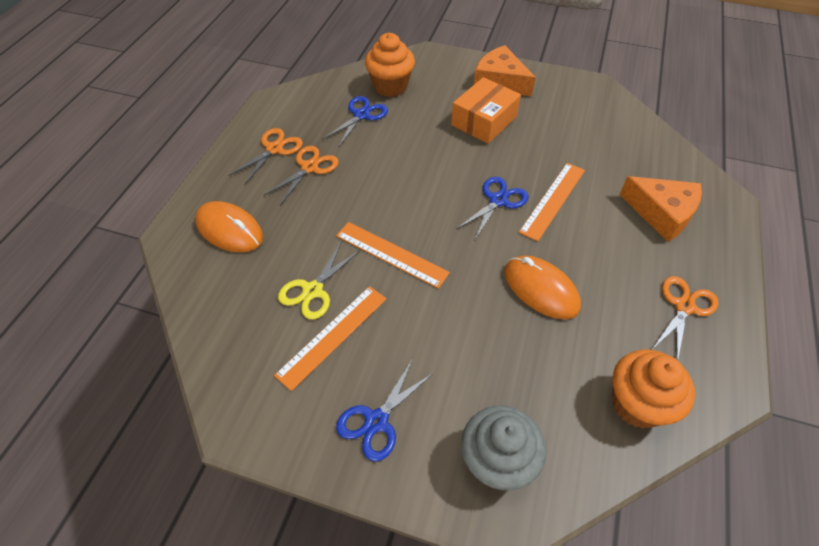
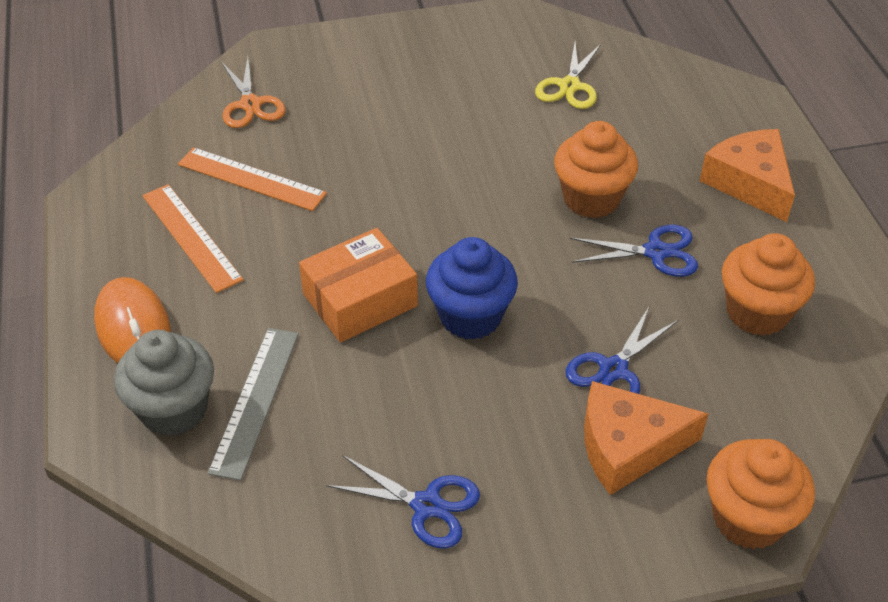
blue cupcake: none = 0 -> [426,237,518,340] = 1
grey ruler: none = 0 -> [207,328,299,481] = 1
orange cupcake: [365,33,415,97] [612,349,695,429] = 2 -> [554,121,638,218] [707,439,815,549] [722,233,815,336] = 3
orange mouse: [195,201,263,253] [504,255,581,319] = 2 -> [94,277,171,363] = 1
orange ruler: [274,286,387,391] [336,222,450,289] [519,163,585,241] = 3 -> [142,184,243,293] [178,147,327,211] = 2
orange scissors: [229,128,303,185] [264,146,339,205] [653,276,718,360] = 3 -> [222,58,286,128] = 1

